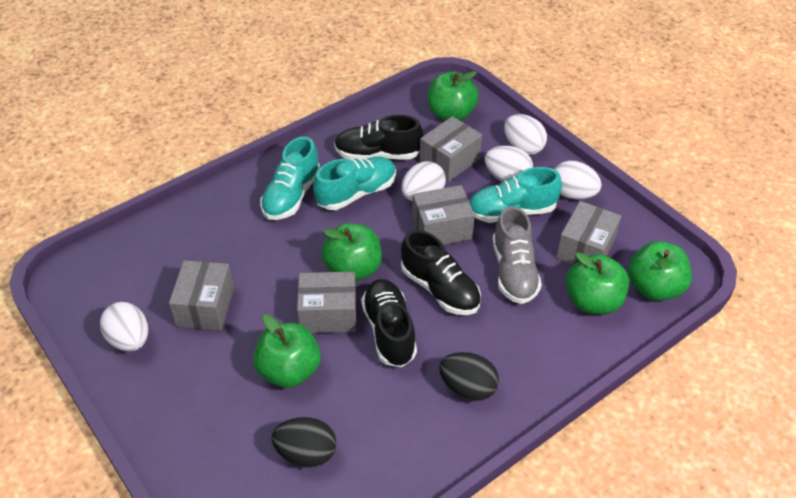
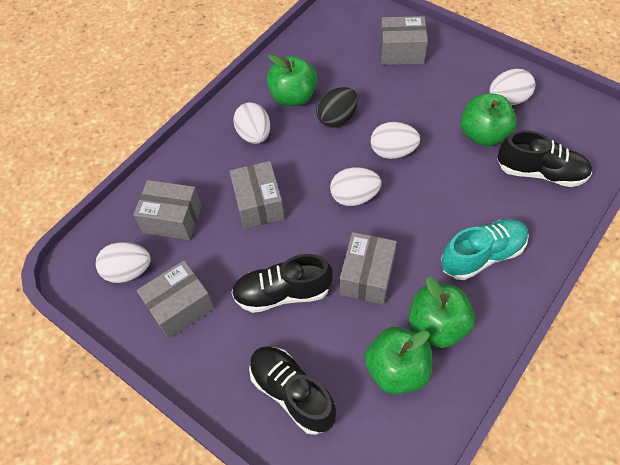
black egg: [272,417,336,468] [439,352,499,401] = 2 -> [316,87,358,128] = 1
green apple: [253,314,321,388] [321,223,382,281] [428,71,479,121] [566,252,629,314] [628,241,692,301] = 5 -> [267,54,317,106] [365,327,432,394] [408,277,475,348] [461,93,517,146] = 4
grey shoe: [493,206,542,304] = 1 -> none = 0
turquoise shoe: [260,136,320,220] [313,157,396,210] [469,167,562,223] = 3 -> [441,219,529,280] = 1

